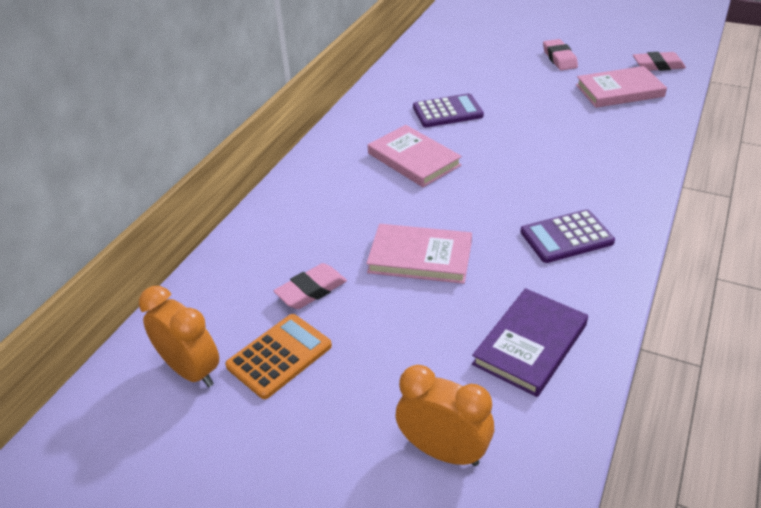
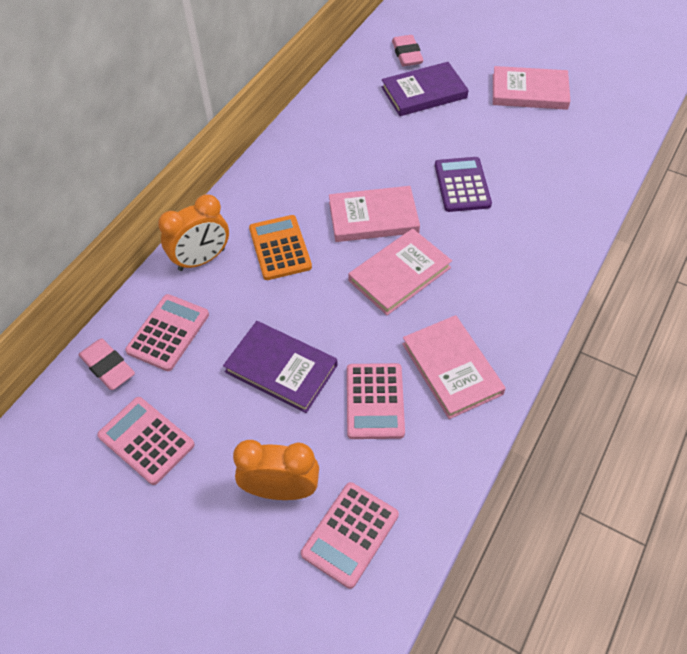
pink book: [366,224,472,284] [368,125,462,187] [576,66,667,108] = 3 -> [329,186,420,242] [348,229,452,315] [402,315,506,419] [493,66,570,110] = 4
pink calculator: none = 0 -> [97,397,195,485] [125,294,209,371] [301,482,399,589] [347,363,405,439] = 4
pink eraser: [274,263,347,309] [543,39,578,70] [633,52,686,71] = 3 -> [79,338,135,390] [392,35,424,66] = 2
purple book: [472,288,588,397] = 1 -> [223,321,338,413] [381,62,468,116] = 2
purple calculator: [413,93,484,127] [520,209,615,263] = 2 -> [435,157,492,212] = 1

